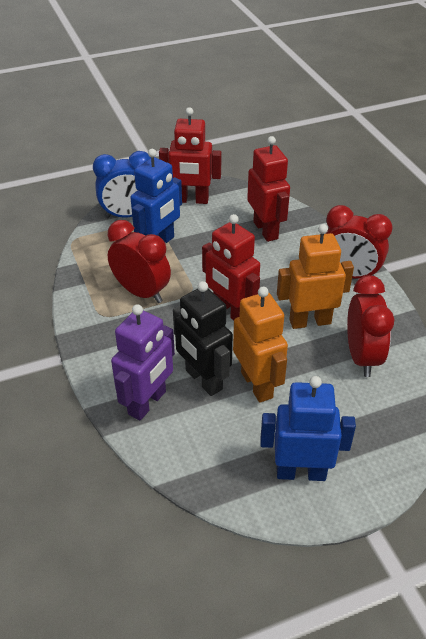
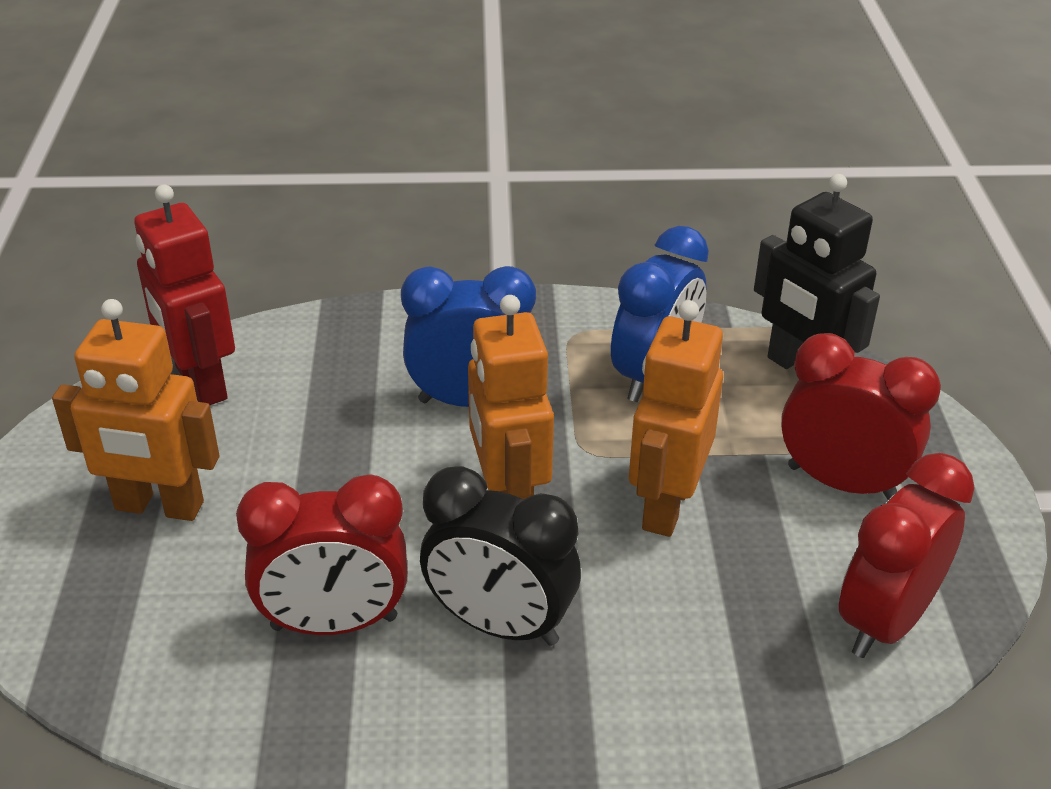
black clock: none = 0 -> [420,466,581,646] = 1
blue clock: [93,151,151,219] = 1 -> [401,266,536,407] [611,226,709,402] = 2
blue robot: [131,149,182,243] [260,376,356,481] = 2 -> none = 0
orange robot: [233,287,288,403] [277,224,354,329] = 2 -> [52,299,219,521] [468,295,554,499] [629,300,723,537] = 3
purple robot: [111,304,175,421] = 1 -> none = 0
red robot: [159,107,221,204] [202,214,260,320] [247,136,290,242] = 3 -> [134,184,235,405] = 1

